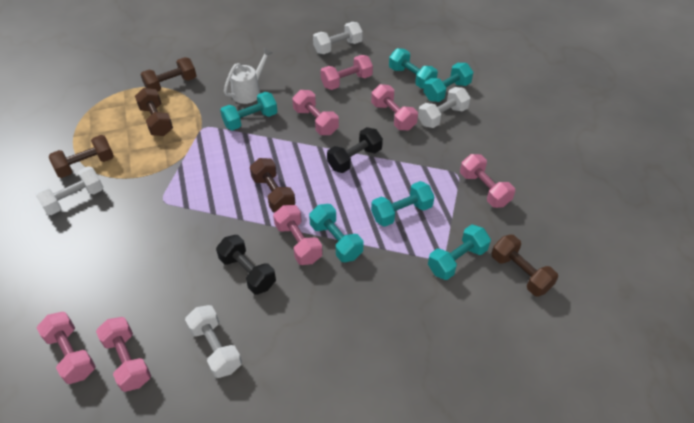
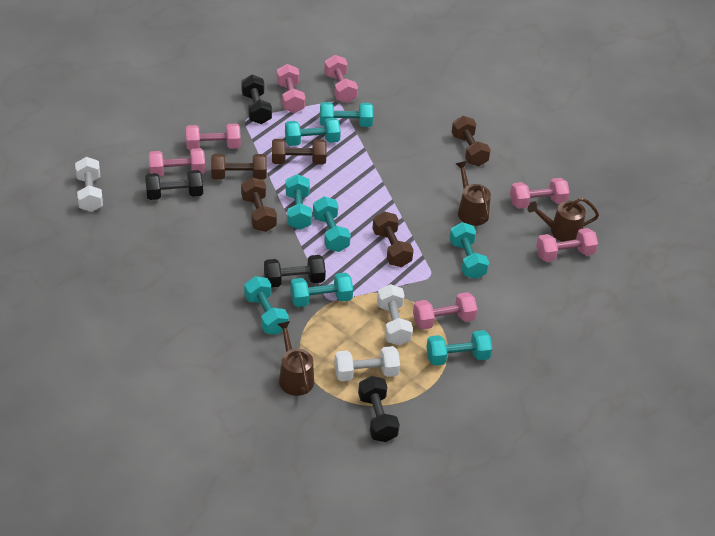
black dumbbell: [216,235,276,294] [327,127,383,173] = 2 -> [145,170,203,200] [241,75,272,124] [264,255,326,287] [358,376,400,442] = 4
brown watering can: none = 0 -> [277,321,314,396] [456,161,491,226] [528,197,599,242] = 3
turquoise dumbbell: [220,92,278,131] [309,204,363,262] [371,181,435,227] [389,48,438,89] [424,63,473,102] [428,225,491,280] = 6 -> [244,276,289,335] [285,118,341,146] [286,174,312,230] [290,272,353,307] [313,197,351,252] [320,102,373,127] [427,330,492,366] [449,222,489,279] = 8
white dumbbell: [35,166,104,215] [185,305,242,378] [313,22,363,54] [418,87,471,128] = 4 -> [75,157,103,212] [334,346,400,381] [377,284,413,346] = 3
white watering can: [224,47,272,104] = 1 -> none = 0

